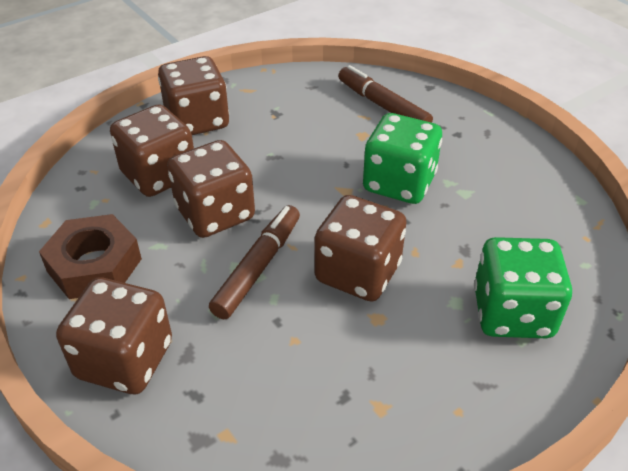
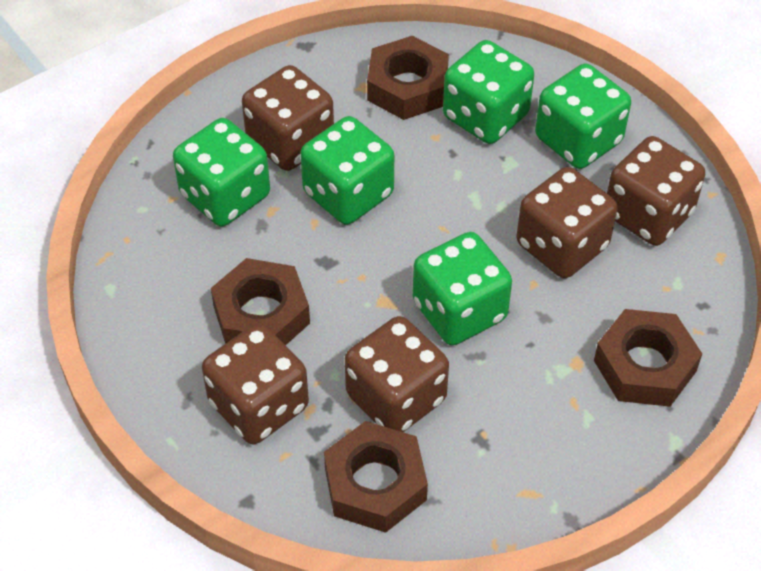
brown marker: [209,205,300,319] [338,65,433,123] = 2 -> none = 0
brown nut: [39,214,142,299] = 1 -> [211,258,310,345] [324,421,428,533] [367,36,449,120] [594,309,702,407] = 4
green dice: [363,113,442,204] [474,237,572,338] = 2 -> [173,118,270,226] [300,116,394,225] [413,232,512,345] [443,40,534,144] [535,64,631,169] = 5

